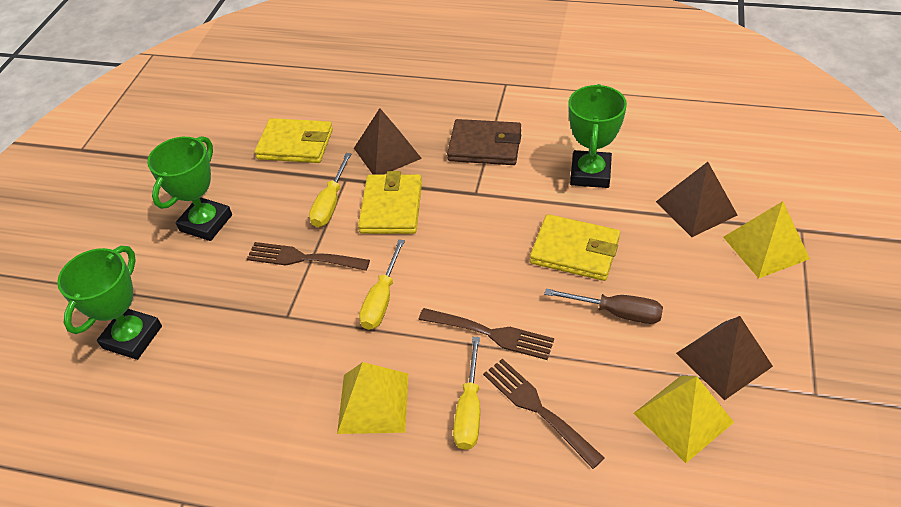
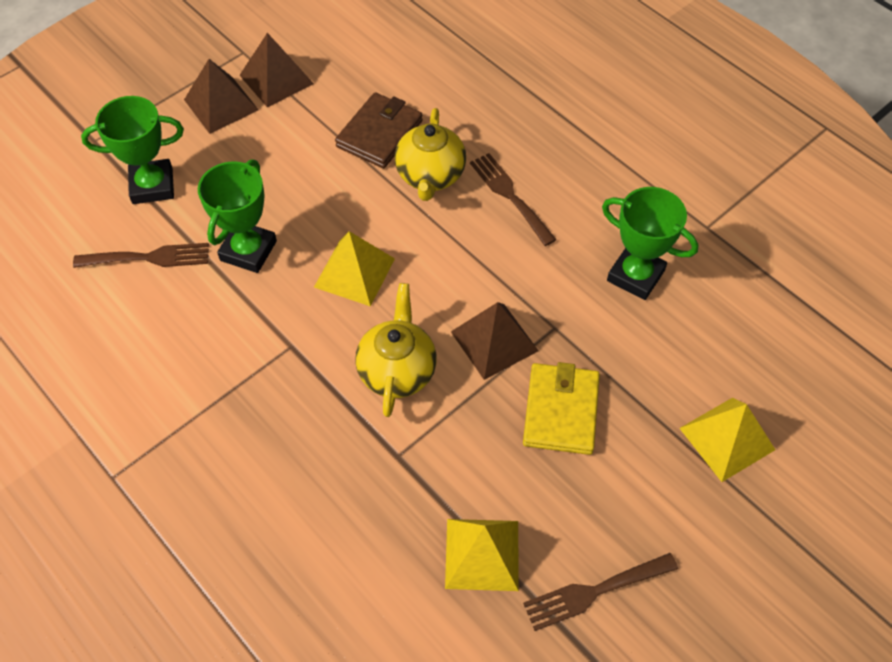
brown screwdriver: [544,289,663,324] = 1 -> none = 0
yellow screwdriver: [309,153,351,227] [359,239,405,330] [453,337,480,450] = 3 -> none = 0
yellow teapot: none = 0 -> [355,283,437,417] [395,108,466,201] = 2
yellow wallet: [254,118,333,163] [358,171,422,234] [530,214,620,281] = 3 -> [523,362,600,455] = 1

